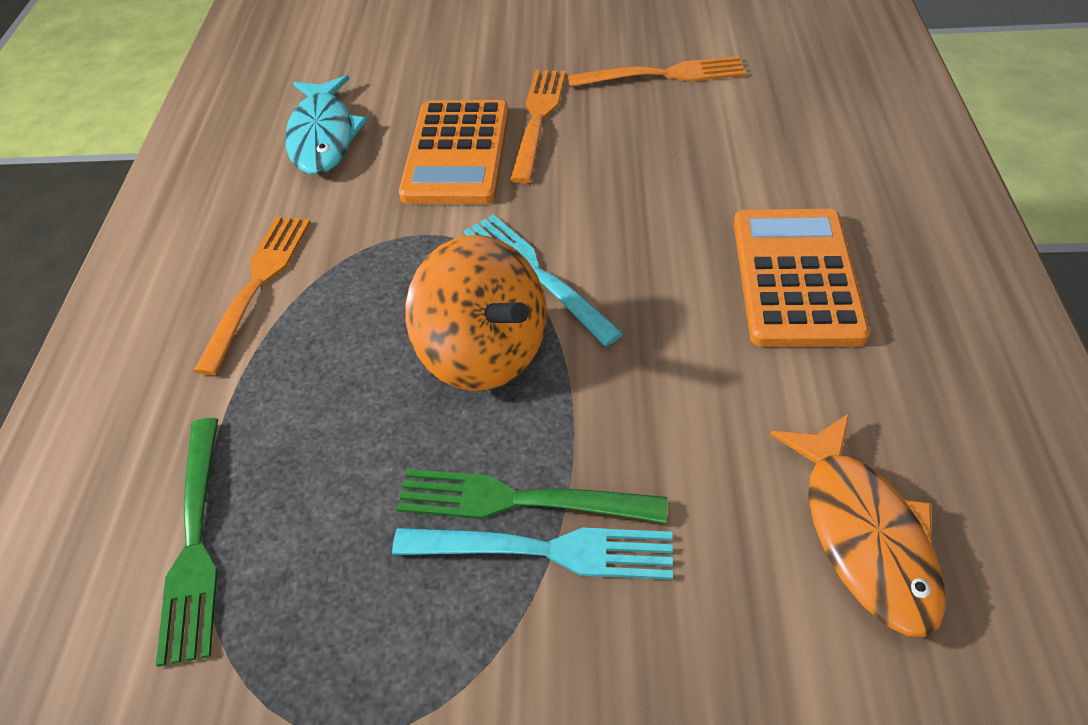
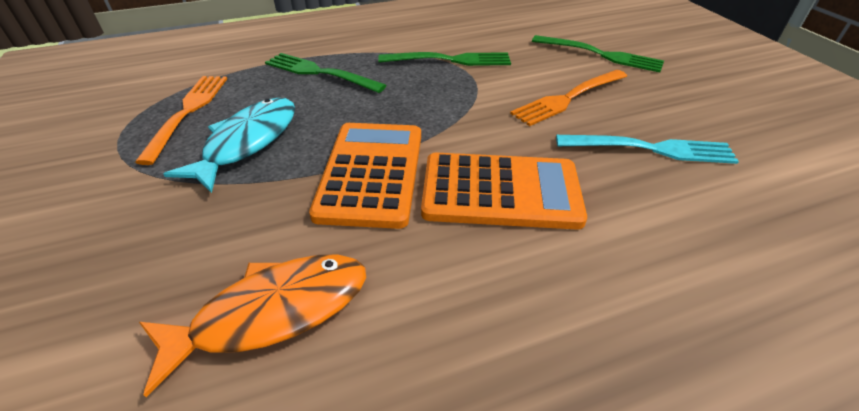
green fork: [156,418,218,667] [396,469,668,523] = 2 -> [265,53,386,93] [378,52,511,66] [532,35,664,72] = 3
orange fork: [193,216,310,375] [510,70,566,183] [568,56,746,87] = 3 -> [135,76,227,165] [510,70,627,126] = 2
orange spinning top: [405,235,546,391] = 1 -> none = 0
turquoise fork: [392,528,673,580] [464,214,624,346] = 2 -> [556,135,739,164] = 1

